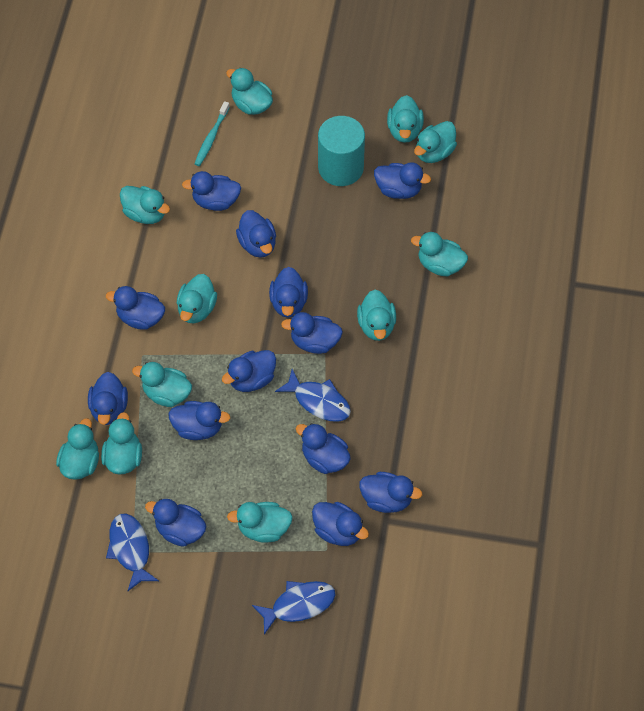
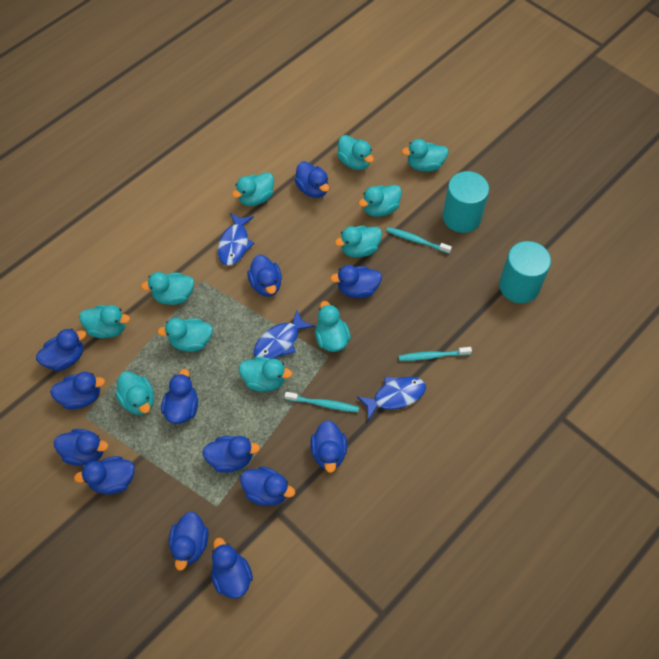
turquoise cylinder: [318,116,365,186] = 1 -> [443,171,489,233] [499,241,551,303] = 2
turquoise toothbrush: [195,101,230,166] = 1 -> [285,392,359,412] [386,227,452,254] [399,347,472,361] = 3

